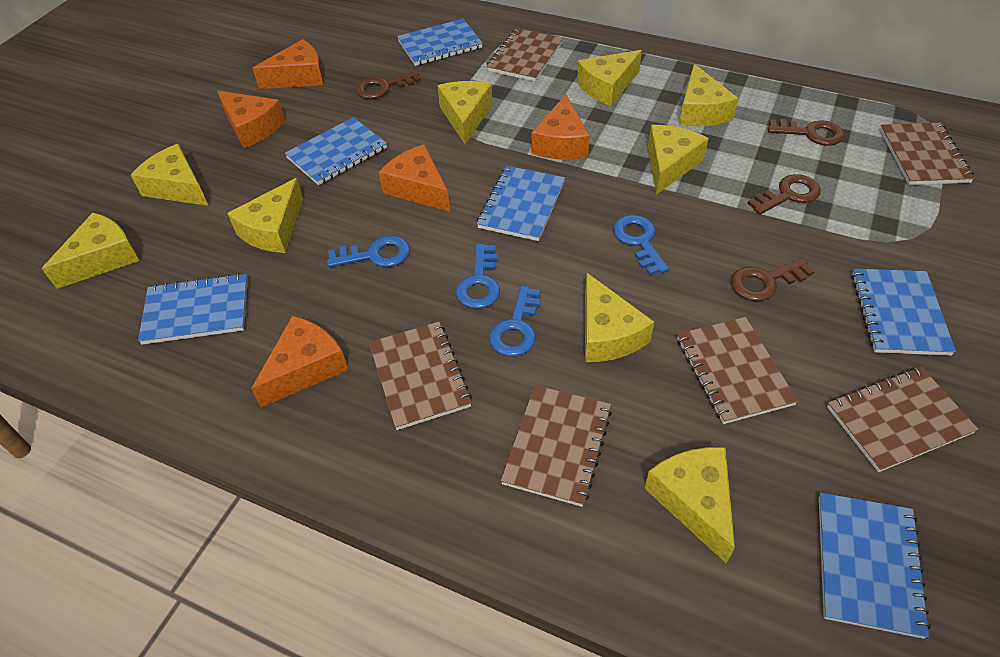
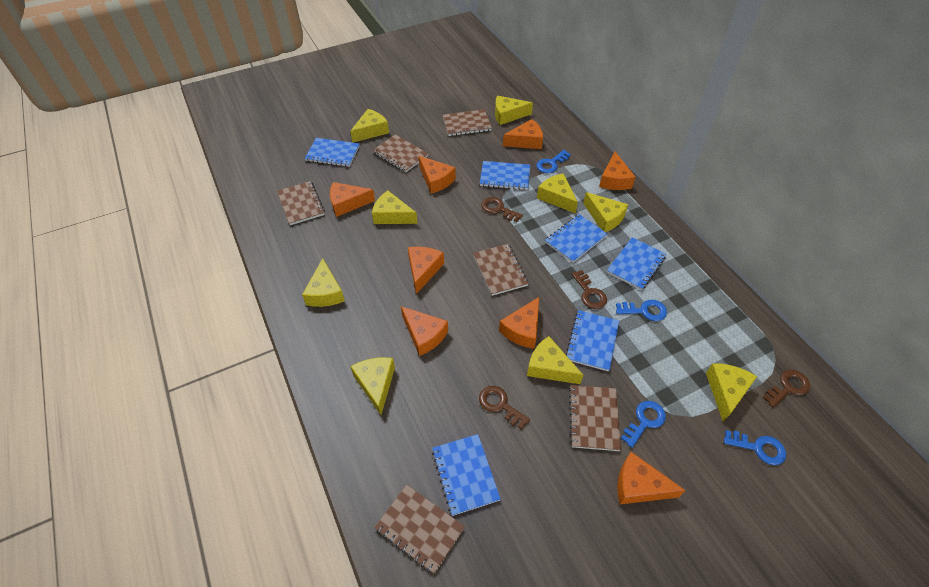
orange cheese: [217,91,285,148] [251,316,348,407] [252,39,324,89] [379,144,450,212] [531,94,590,160] = 5 -> [330,182,375,217] [401,306,448,356] [408,247,444,294] [419,156,456,194] [499,297,539,349] [503,119,543,149] [599,151,635,190] [618,452,686,504] = 8

